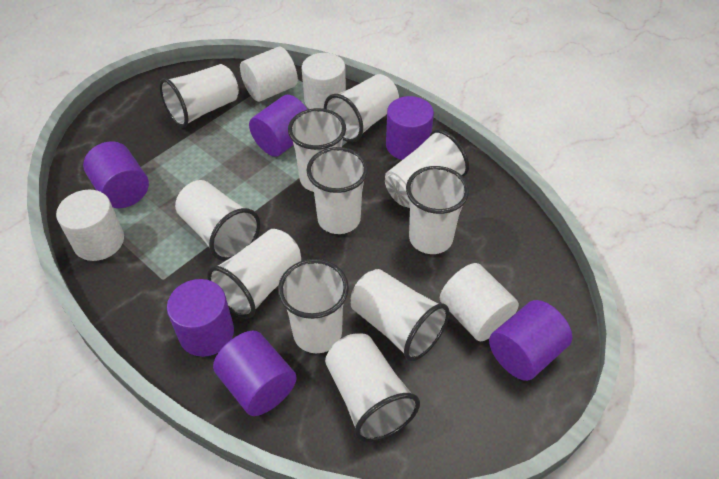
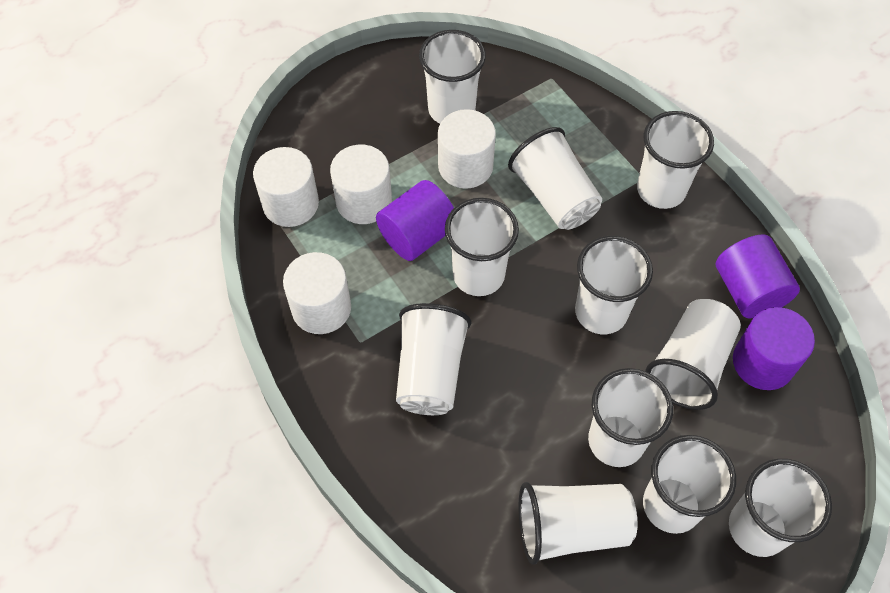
purple cylinder: [83,141,149,208] [167,279,234,357] [213,331,297,416] [249,95,308,157] [386,96,434,160] [489,300,572,381] = 6 -> [376,180,454,261] [716,235,800,318] [733,307,815,390] = 3

